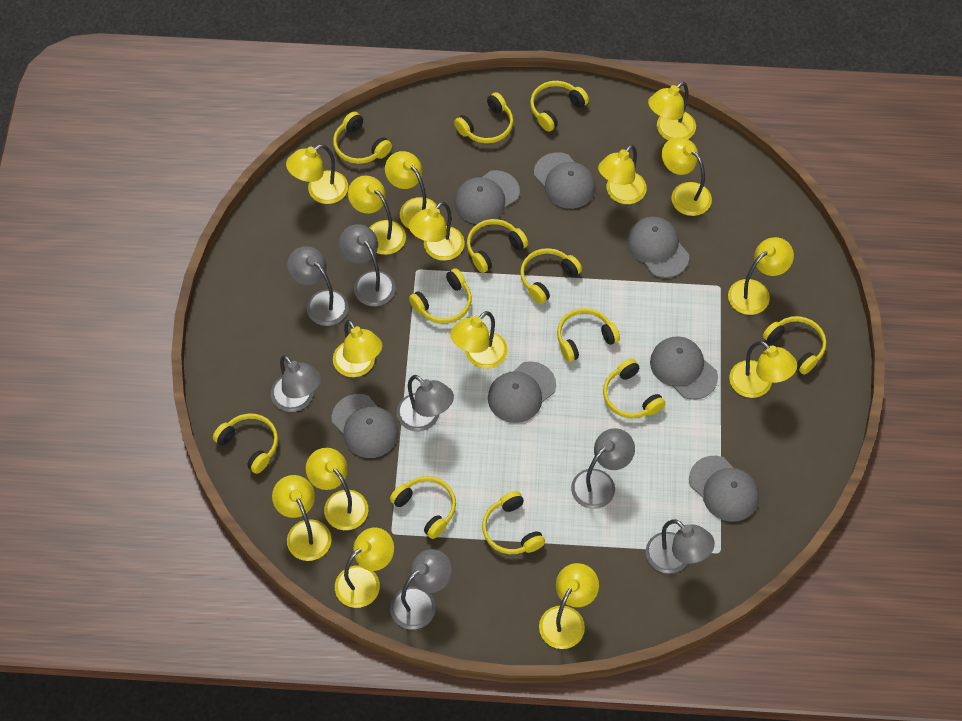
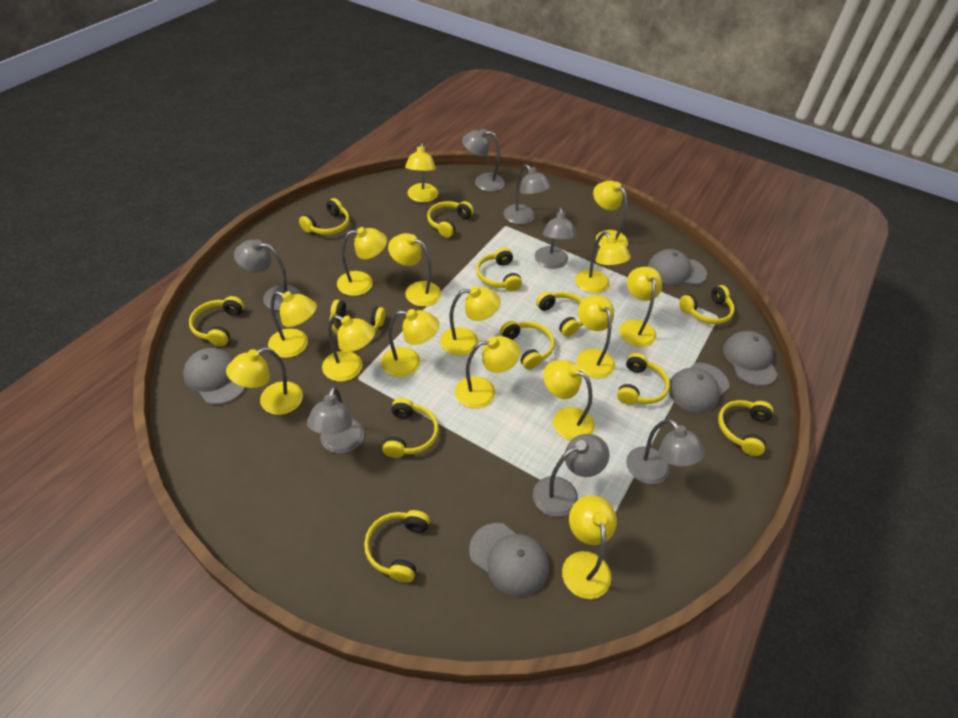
grey cap: [332,394,398,458] [454,170,520,224] [488,361,556,423] [534,152,595,209] [627,217,689,278] [650,336,718,400] [689,456,759,522] = 7 -> [183,348,246,405] [469,523,549,597] [648,249,707,285] [668,363,729,413] [723,331,778,386] = 5

